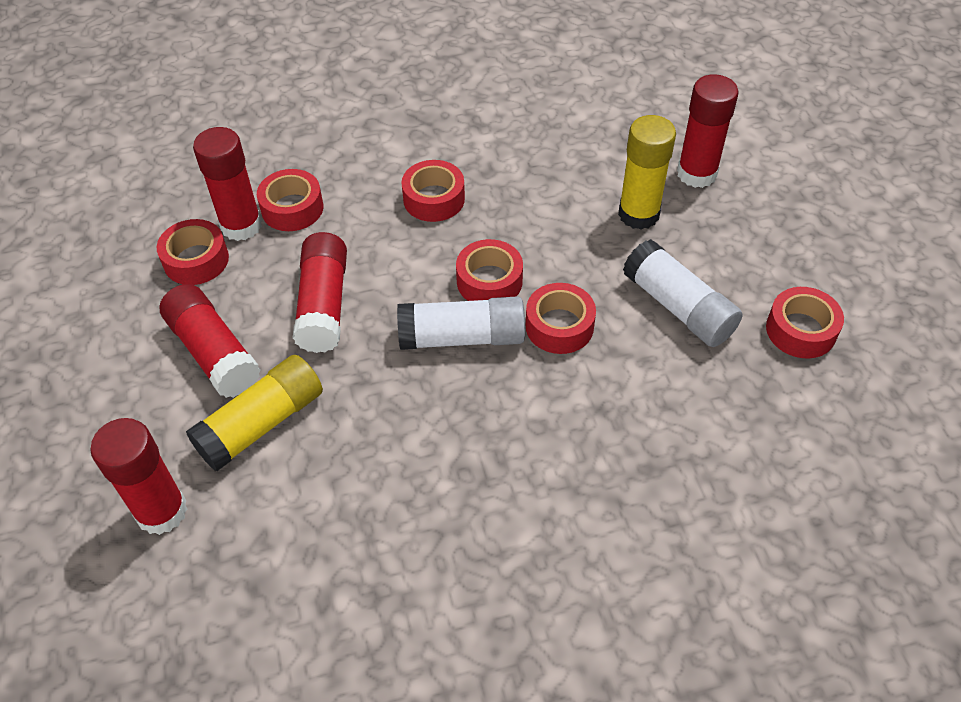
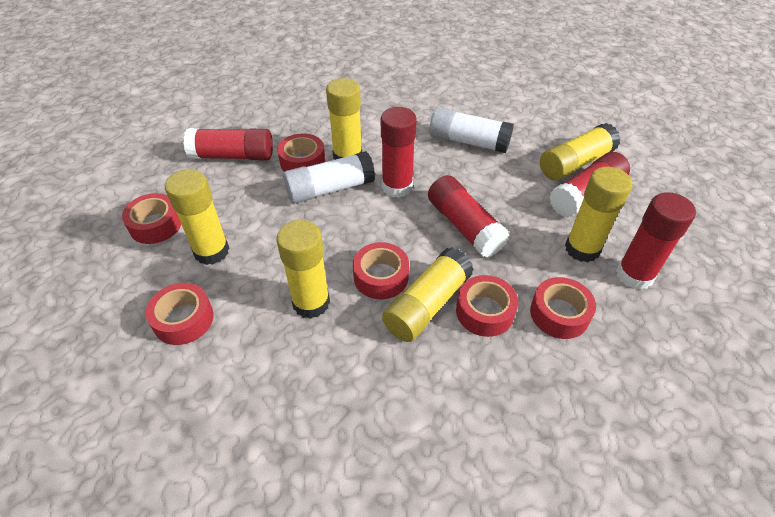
yellow glue stick: [186,355,323,471] [618,115,676,230] = 2 -> [165,169,229,265] [276,220,330,319] [326,78,362,160] [382,248,474,342] [540,123,620,180] [565,167,632,262] = 6

